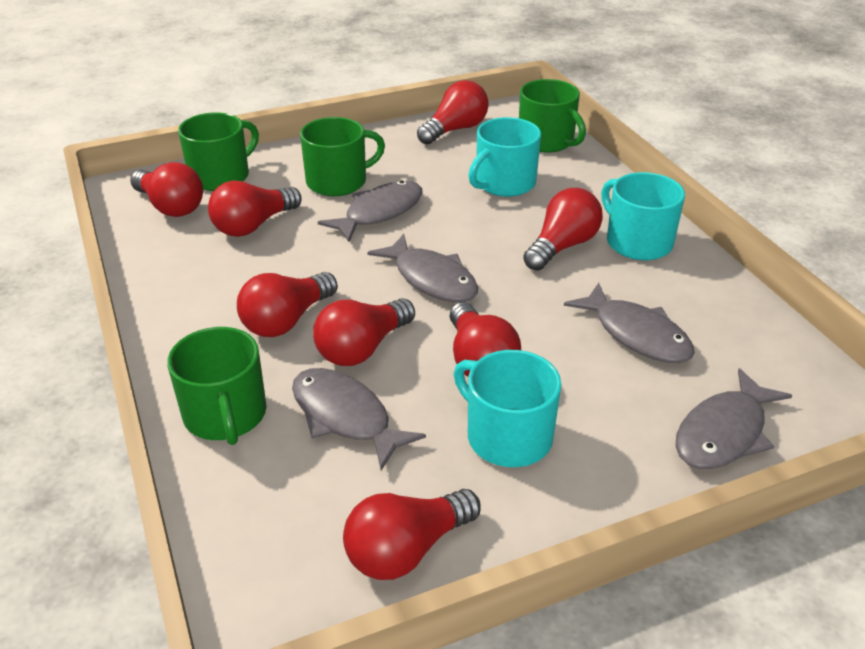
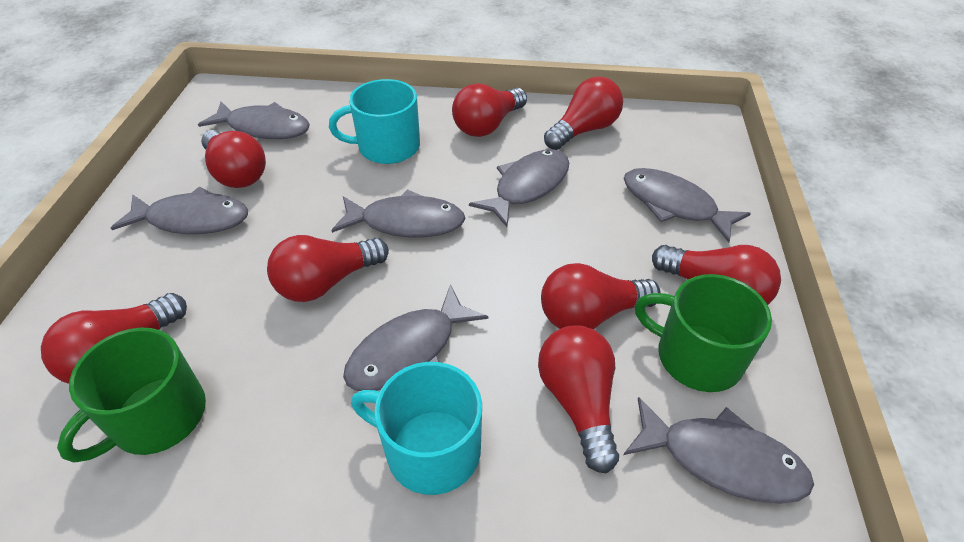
green mug: [167,327,267,445] [178,112,259,191] [300,117,385,196] [519,79,586,153] = 4 -> [57,327,206,463] [635,274,772,392] = 2
grey fish: [292,368,426,470] [318,180,423,242] [367,234,478,302] [564,283,695,363] [676,368,792,469] = 5 -> [111,187,248,234] [198,101,310,139] [331,189,465,238] [343,284,488,391] [469,149,569,227] [624,168,751,243] [624,397,814,504] = 7
turquoise mug: [454,350,561,467] [468,117,541,197] [601,172,685,260] = 3 -> [329,79,420,164] [351,362,482,495] = 2

